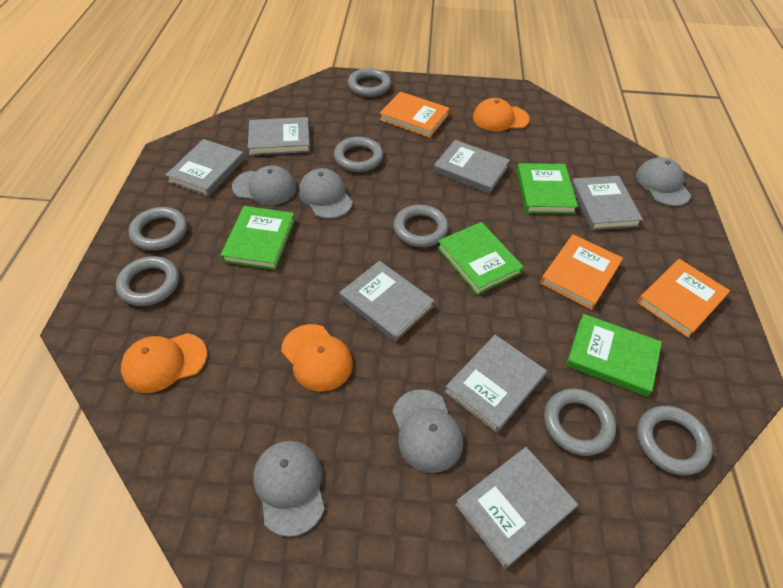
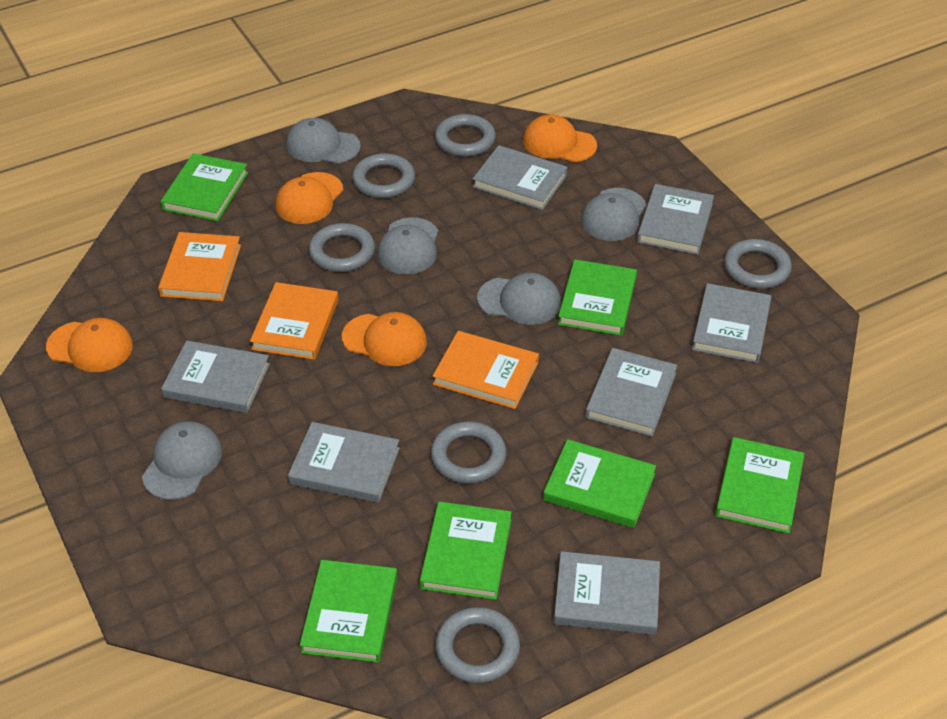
green book: [220,206,295,270] [437,222,524,295] [516,163,578,214] [566,314,662,397] = 4 -> [161,153,248,221] [300,560,397,663] [420,502,512,600] [543,439,656,528] [558,259,637,336] [715,437,805,534] = 6
grey ring: [116,256,179,306] [128,207,187,251] [334,137,383,172] [348,68,391,97] [393,205,449,247] [544,388,616,456] [637,406,713,475] = 7 -> [309,223,375,272] [352,153,415,198] [431,422,507,484] [435,114,496,157] [435,607,520,683] [724,239,792,289] = 6
orange cap: [121,333,207,393] [281,324,353,391] [473,98,530,131] = 3 -> [46,318,133,372] [275,172,343,224] [342,312,427,366] [523,115,597,162] = 4

